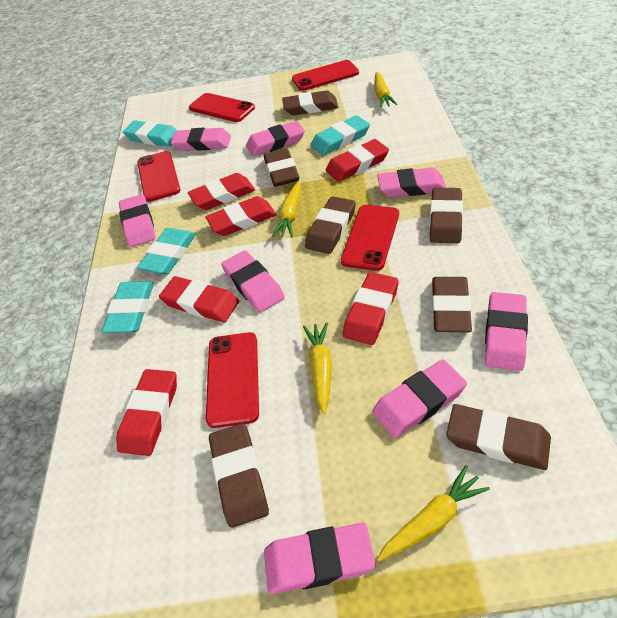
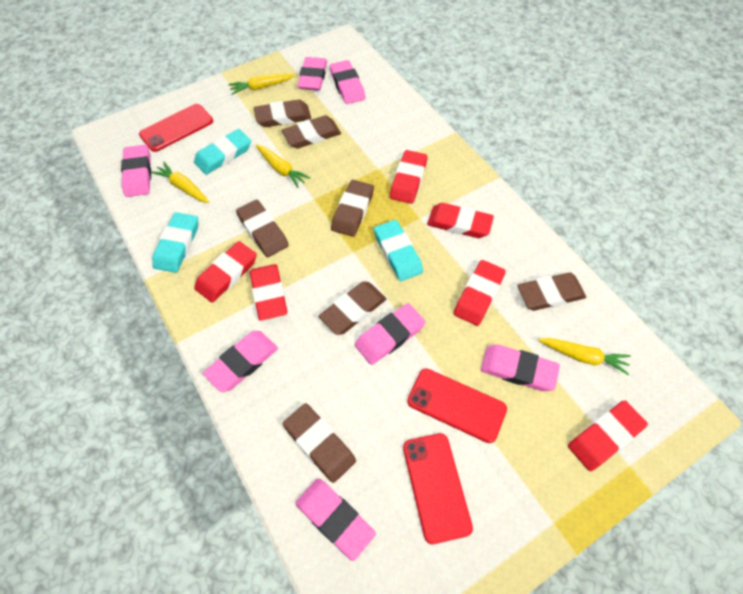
pink eraser: [119,194,156,247] [171,128,231,151] [221,250,285,313] [246,121,305,156] [264,522,376,594] [372,360,467,438] [377,167,446,197] [485,292,528,371] = 8 -> [121,145,151,197] [203,331,278,392] [295,478,376,561] [298,57,327,91] [329,60,366,104] [355,303,426,365] [481,345,560,391] = 7
red phone: [137,151,181,202] [189,93,255,122] [206,332,259,428] [292,60,359,91] [341,205,399,271] = 5 -> [139,104,213,152] [403,433,473,544] [407,368,507,443] = 3
turquoise eraser: [102,281,154,333] [123,120,177,147] [137,228,196,274] [311,115,370,156] = 4 -> [152,212,198,273] [194,129,251,175] [374,220,423,281] = 3

